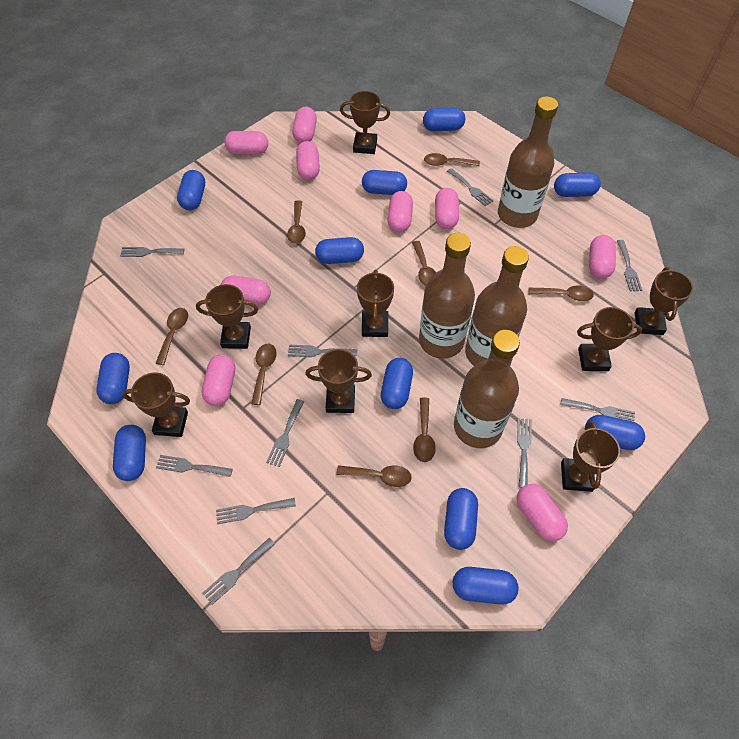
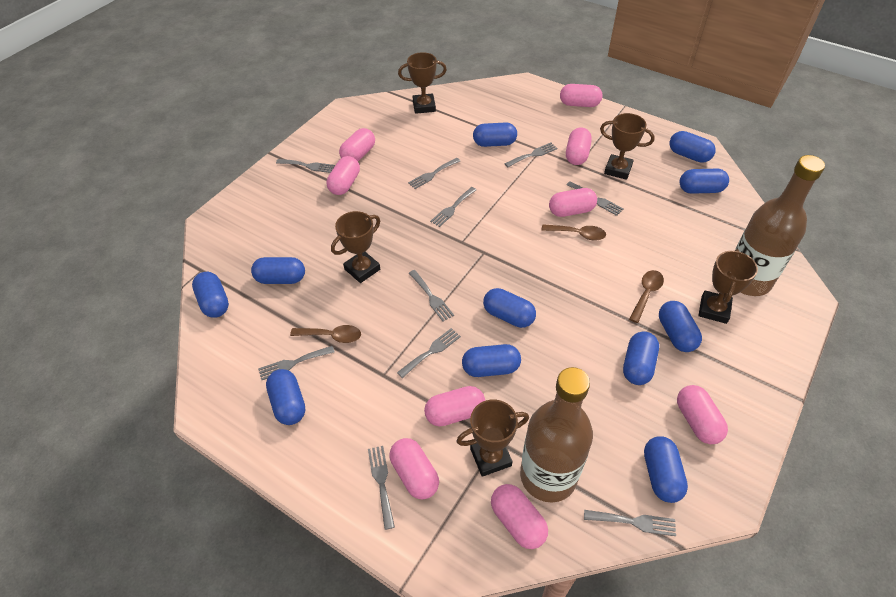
brown bottle: [419,233,475,359] [454,330,520,448] [465,246,529,366] [498,96,558,228] = 4 -> [520,367,593,503] [735,155,825,296] = 2
brown spoon: [156,308,188,365] [251,344,277,405] [287,200,306,244] [337,465,412,487] [412,241,436,286] [413,397,436,462] [424,153,480,166] [528,286,594,301] = 8 -> [290,325,361,343] [541,224,606,241] [629,270,664,323] = 3
brown trophy: [122,373,190,437] [196,284,258,349] [305,349,372,413] [340,91,390,154] [357,270,394,337] [561,421,620,492] [577,307,642,371] [634,267,693,335] = 8 -> [331,211,380,283] [398,52,447,114] [456,399,529,477] [600,113,655,180] [698,249,758,324] = 5

